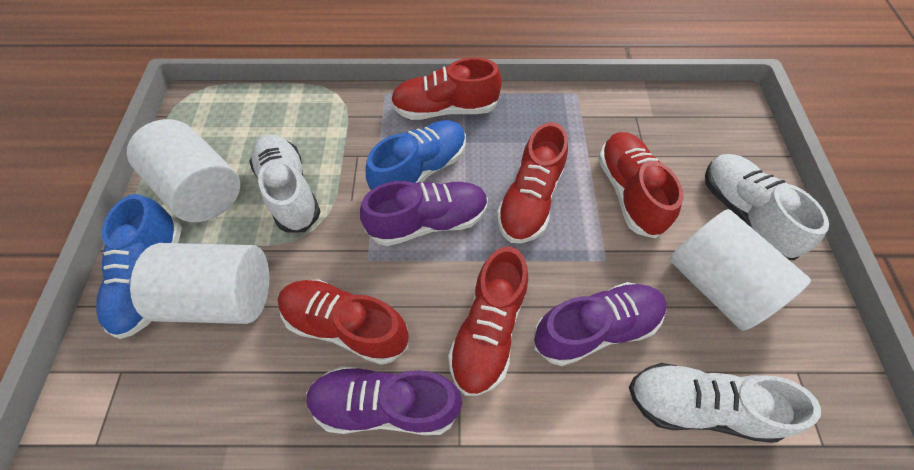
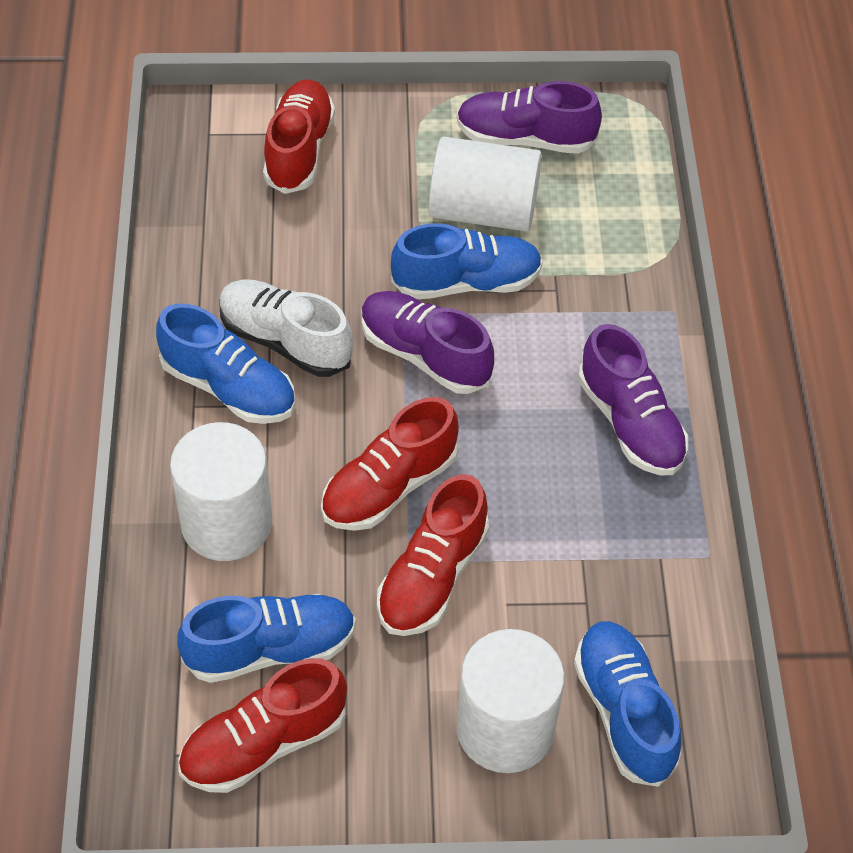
blue shoe: [96,194,182,339] [366,120,466,190] = 2 -> [156,304,295,424] [177,594,356,683] [391,223,543,299] [574,621,682,787] = 4
red shoe: [278,279,409,365] [391,58,502,120] [448,246,528,396] [497,122,568,243] [598,132,683,239] = 5 -> [178,658,347,793] [263,80,335,194] [321,397,459,531] [377,474,489,636] = 4
white shoe: [249,134,320,233] [629,363,821,443] [705,154,829,260] = 3 -> [219,279,353,377] = 1

